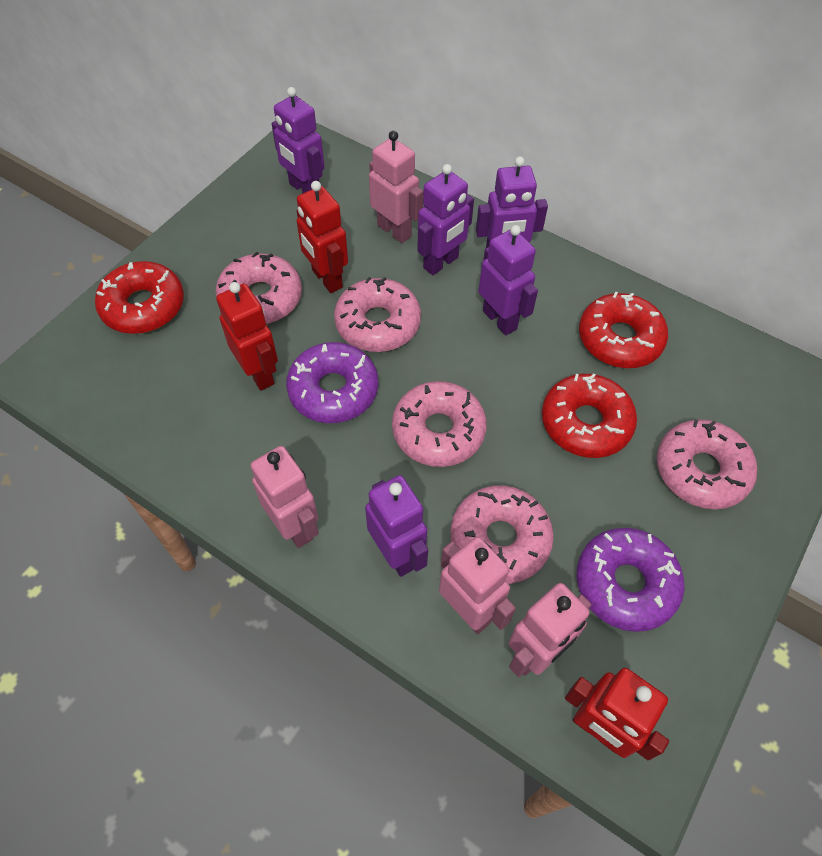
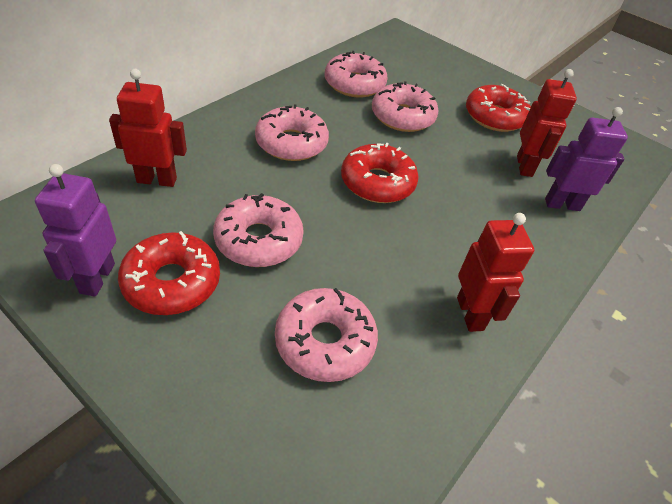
pink robot: [251,446,319,548] [369,131,423,243] [439,537,516,634] [509,583,591,677] = 4 -> none = 0
purple donut: [286,342,378,423] [577,528,685,632] = 2 -> none = 0
purple robot: [272,87,324,194] [365,475,428,577] [417,164,474,275] [476,156,548,248] [478,225,538,335] = 5 -> [35,164,116,297] [545,107,628,211] = 2

